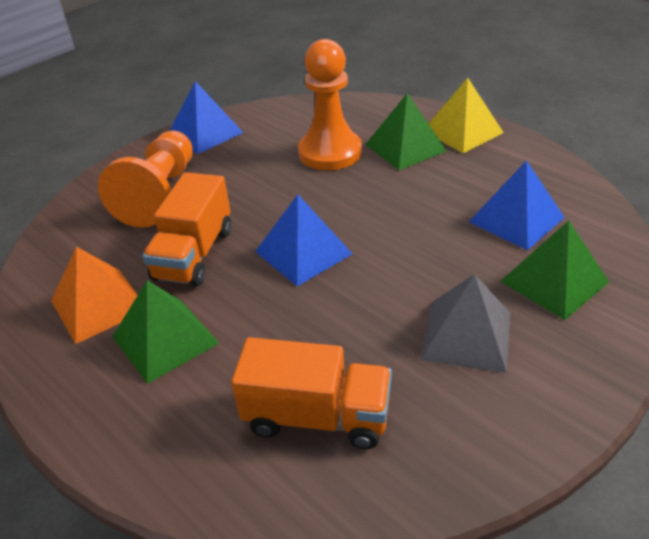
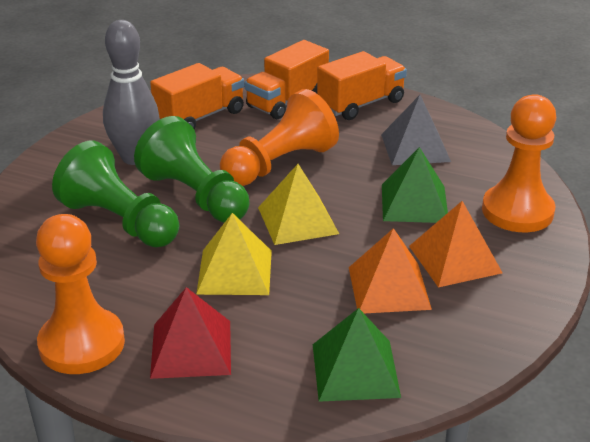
blue pyramid: [169,81,244,154] [255,195,352,287] [469,160,565,251] = 3 -> none = 0
green pawn: none = 0 -> [52,141,179,247] [134,116,249,223] = 2
green pyramid: [112,281,219,384] [365,93,447,170] [500,221,609,320] = 3 -> [313,308,401,402] [382,147,448,223] = 2
grey bowling pin: none = 0 -> [103,20,160,165] = 1
orange pawn: [98,131,193,228] [298,39,362,170] = 2 -> [36,214,125,374] [220,89,339,186] [482,94,556,232] = 3
orange pyramid: [51,247,137,344] = 1 -> [349,228,432,313] [409,201,503,288] = 2
orange truck: [142,172,231,287] [231,337,392,449] = 2 -> [150,63,244,129] [244,40,329,119] [317,51,407,120] = 3
red pyramid: none = 0 -> [150,287,231,379] = 1
yellow pyramid: [429,78,504,154] = 1 -> [196,213,272,295] [258,164,339,245] = 2

